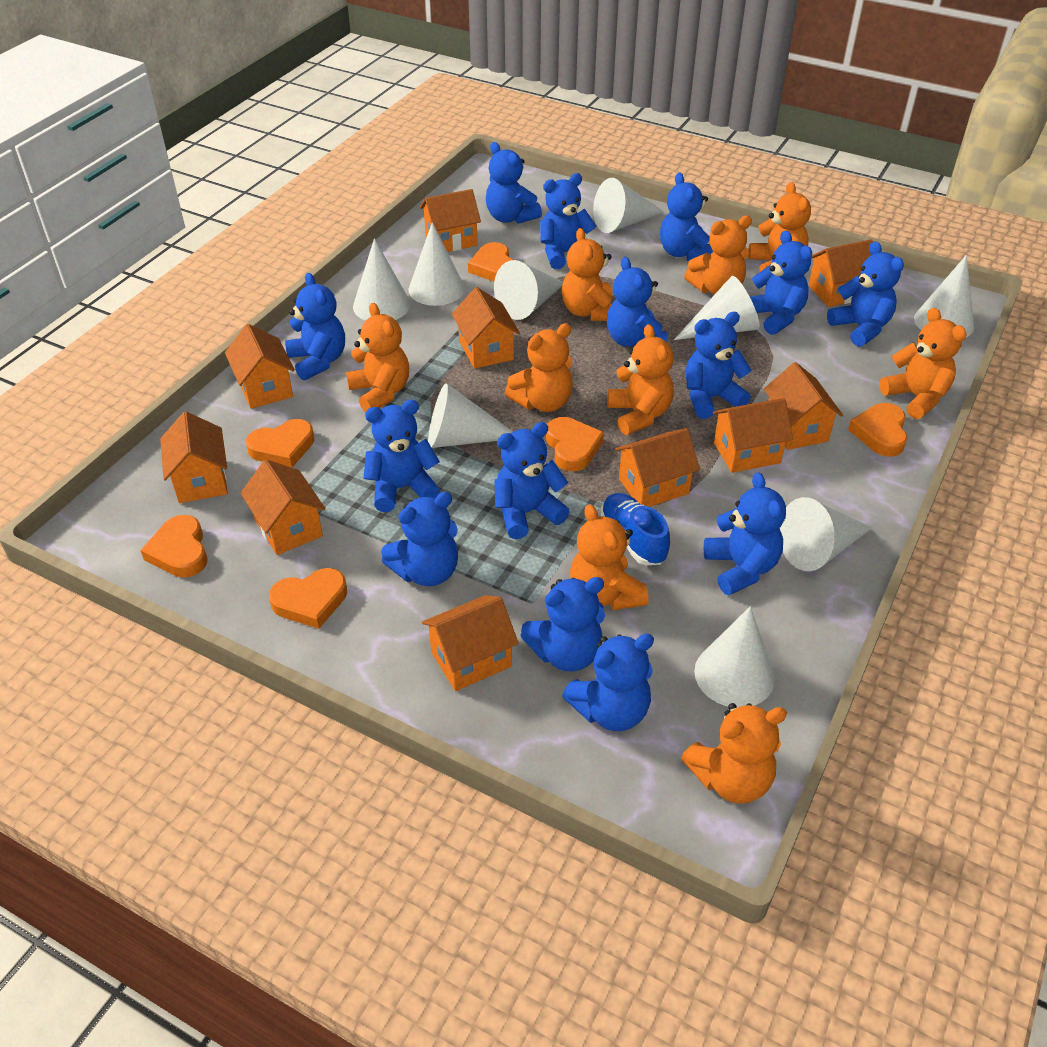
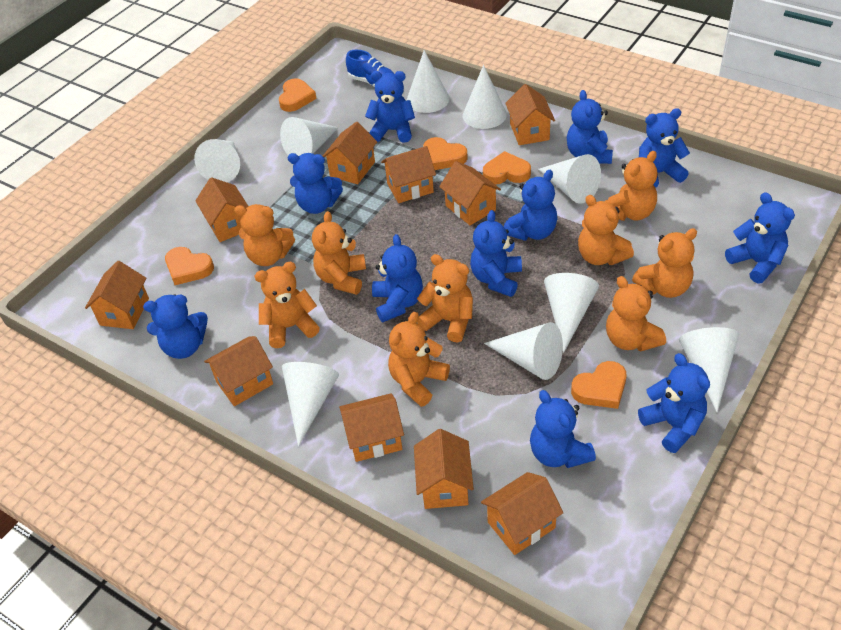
blue teddy bear: [285,273,345,381] [363,400,440,512] [381,492,458,586] [486,142,542,224] [494,422,570,539] [520,577,605,671] [540,173,597,269] [562,634,654,731] [607,257,668,347] [660,172,713,261] [686,312,752,419] [704,472,786,595] [750,231,812,335] [827,241,904,347] = 14 -> [143,294,208,359] [288,153,343,214] [365,71,415,143] [372,234,423,322] [470,210,522,297] [504,170,558,241] [530,390,596,468] [567,90,613,164] [638,353,710,453] [639,108,690,188] [725,192,795,284] = 11
orange heart: [140,515,208,578] [246,419,315,468] [269,568,347,629] [468,242,513,281] [546,417,604,471] [848,403,907,456] = 6 -> [165,247,214,285] [279,78,317,112] [423,137,468,170] [483,151,531,185] [571,361,627,409] = 5

